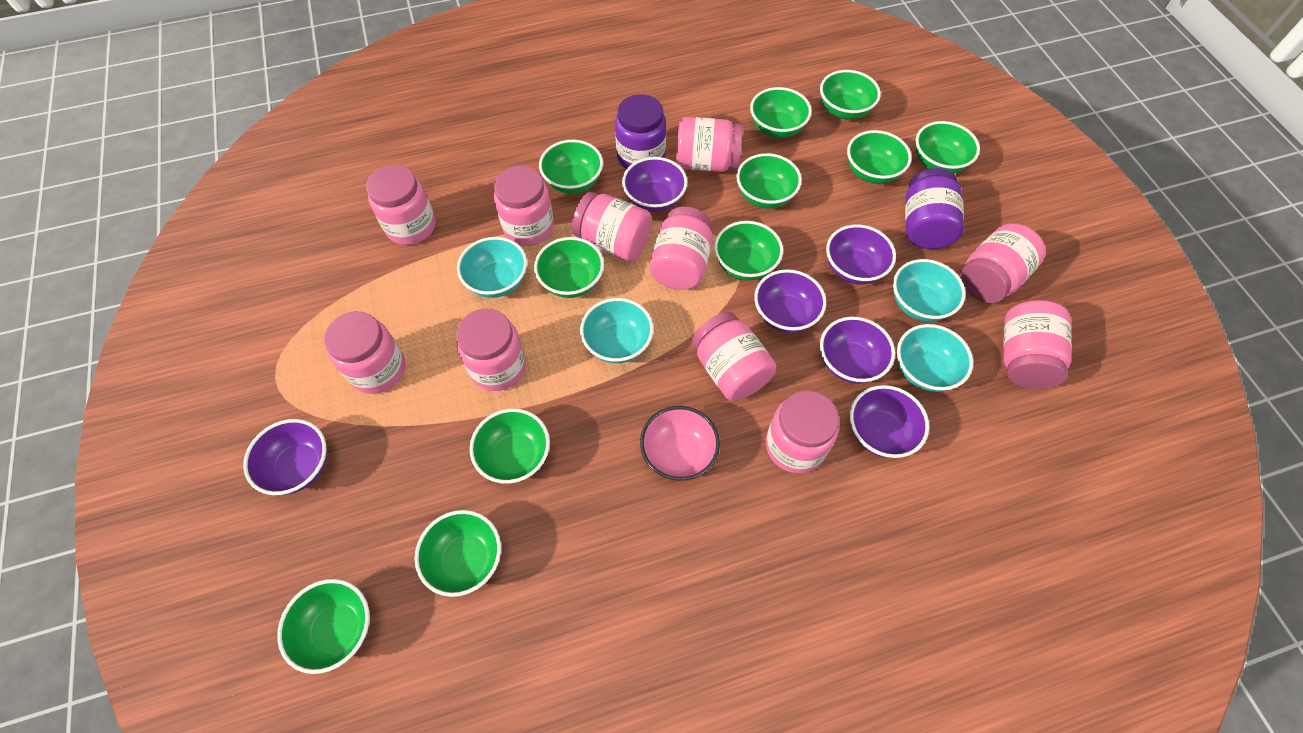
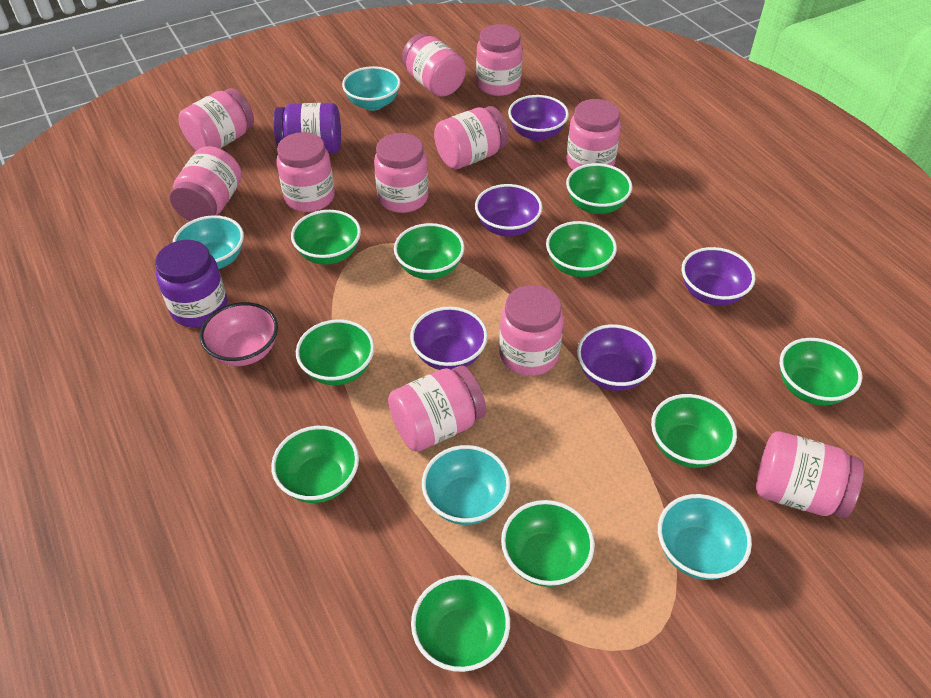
green bowl: [277,579,370,674] [414,510,501,597] [470,409,550,484] [534,237,604,298] [539,140,603,194] [714,221,783,281] [736,153,802,209] [750,87,812,138] [820,70,881,119] [847,130,912,184] [916,121,980,173] = 11 -> [271,426,359,503] [291,210,361,265] [296,319,375,385] [394,223,465,279] [411,575,510,672] [501,500,594,587] [546,221,617,277] [566,163,632,214] [651,394,737,468] [780,338,862,406] = 10
purple bowl: [243,419,327,495] [622,157,687,212] [754,269,826,333] [820,317,895,384] [826,225,896,285] [850,385,929,458] = 6 -> [410,307,488,370] [475,184,542,237] [508,95,569,141] [577,325,657,391] [682,247,755,306] = 5

